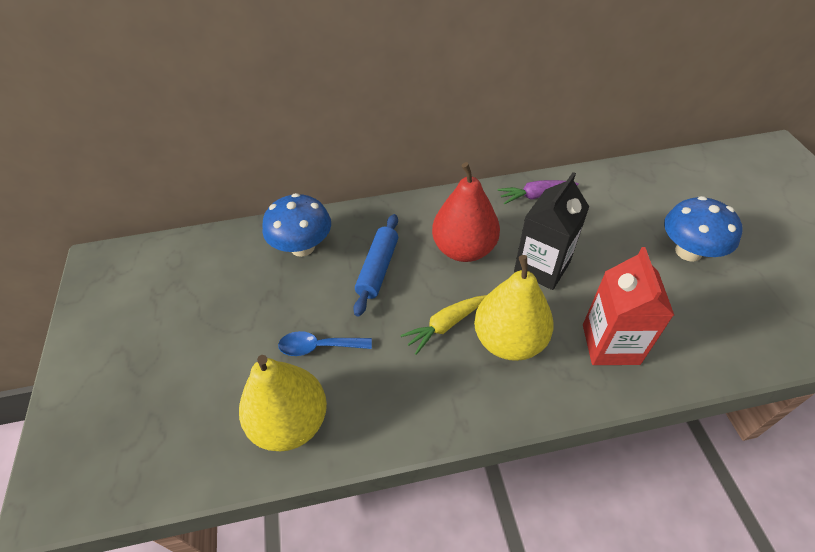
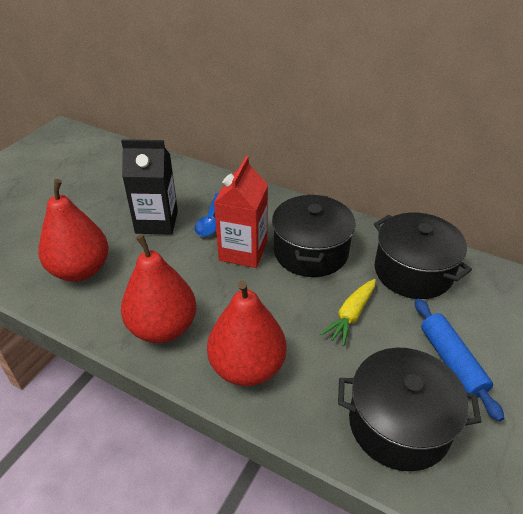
black pot: none = 0 -> [272,194,356,277] [338,348,481,471] [374,212,472,299] = 3
blue mushroom: [262,193,331,257] [664,196,743,262] = 2 -> none = 0
purple carrot: [498,180,579,204] = 1 -> none = 0
red pear: [432,162,500,262] = 1 -> [38,179,109,282] [121,234,197,343] [207,281,286,386] = 3
yellow pear: [239,355,327,452] [474,255,554,361] = 2 -> none = 0

